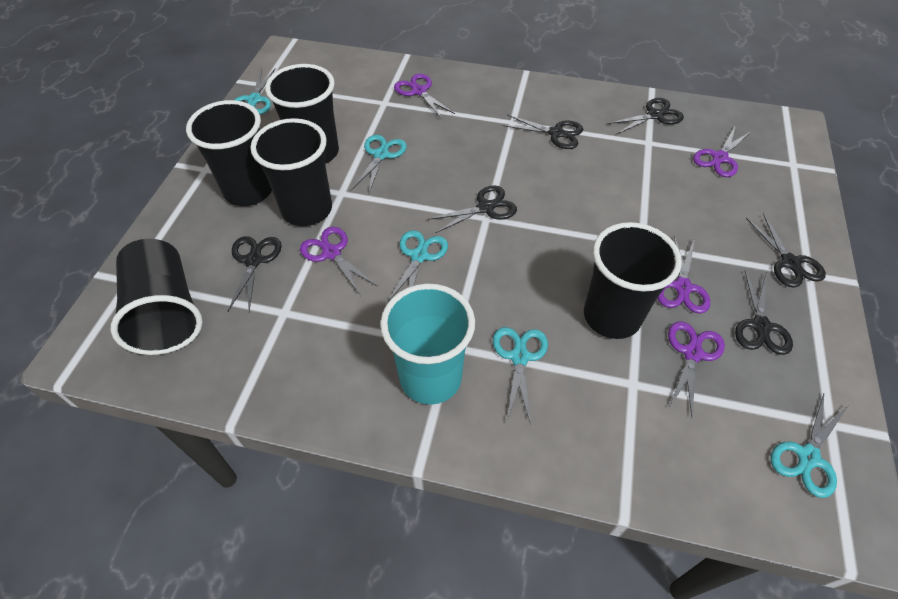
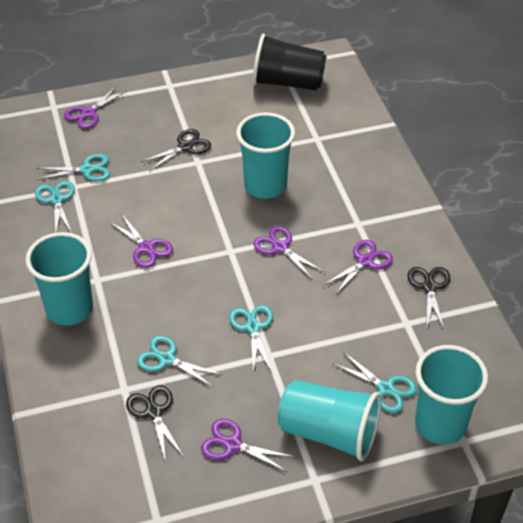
black cup: [111,239,203,355] [186,100,272,206] [250,118,332,226] [265,64,339,164] [584,222,682,339] = 5 -> [253,34,327,91] = 1
black scissors: [227,236,282,312] [427,185,517,233] [502,115,583,149] [607,98,684,135] [735,271,793,355] [746,213,826,288] = 6 -> [126,385,184,463] [141,129,211,171] [408,267,450,329] = 3
turquoise cup: [380,284,475,405] = 1 -> [26,232,93,326] [236,112,295,199] [278,380,381,461] [415,345,488,445] = 4

